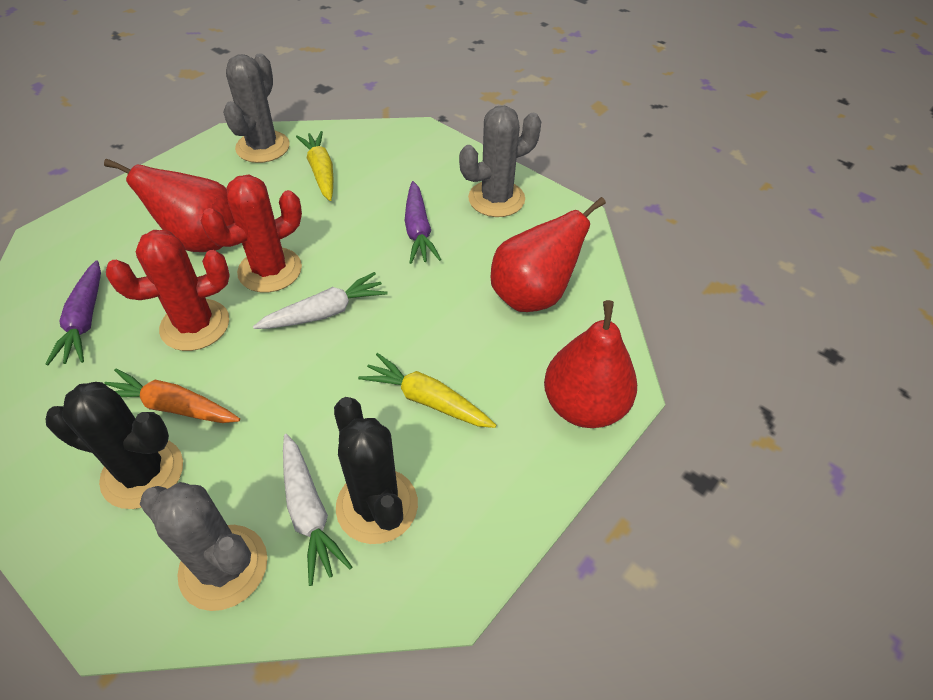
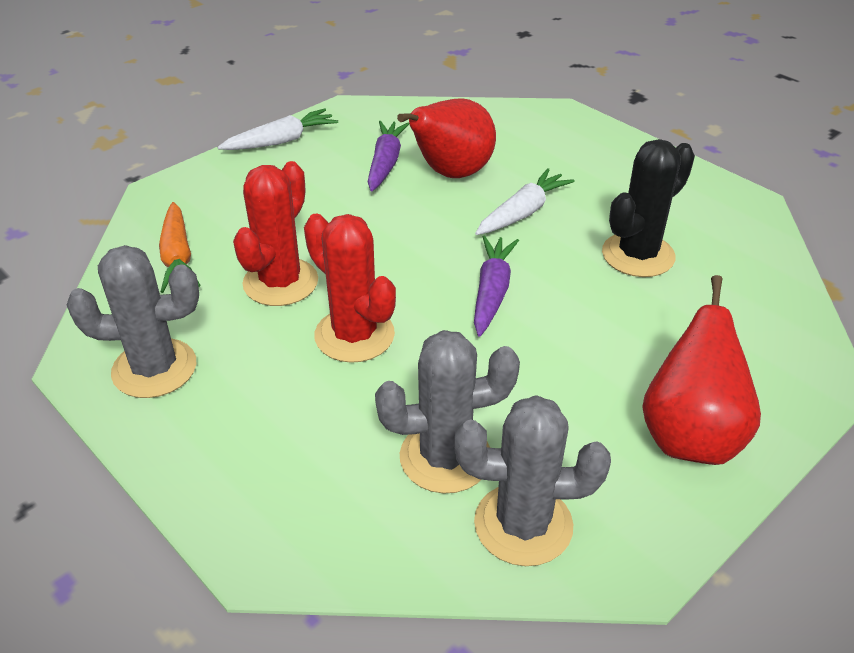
black cactus: [46,382,183,509] [334,397,418,544] = 2 -> [602,139,695,277] = 1
red pear: [104,158,235,252] [491,197,606,312] [544,300,637,428] = 3 -> [397,99,496,178] [642,275,761,465] = 2
yellow carrot: [296,131,333,201] [358,353,496,428] = 2 -> none = 0

